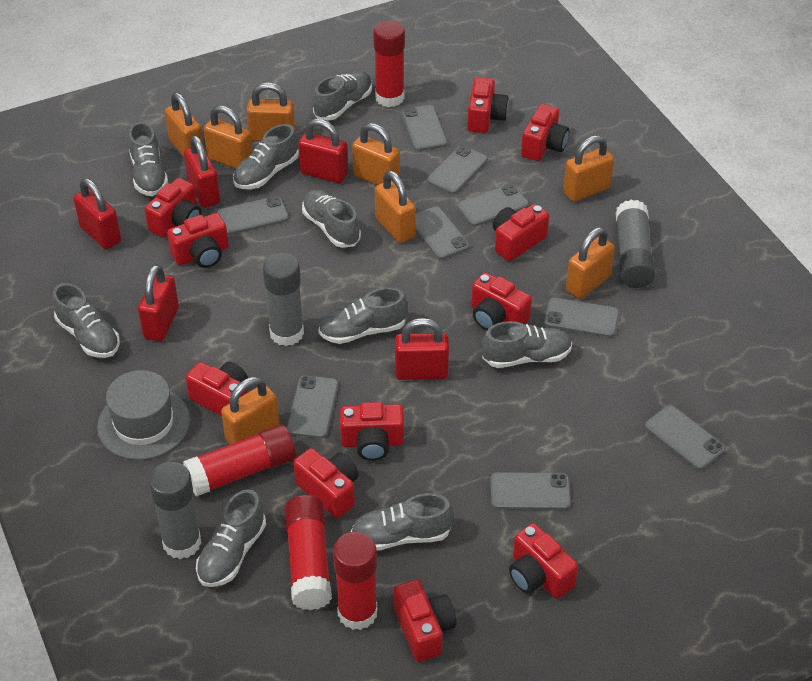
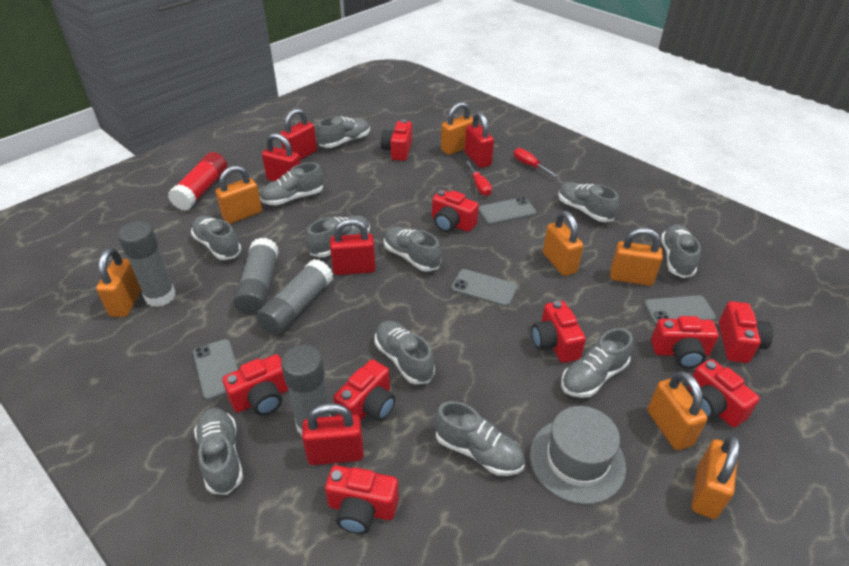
grey glue stick: [149,462,201,559] [263,253,304,346] [615,199,655,288] = 3 -> [118,221,175,307] [233,238,279,315] [256,259,333,335] [281,345,331,436] = 4
grey phone: [217,196,289,235] [287,375,338,438] [402,105,447,151] [415,206,470,259] [427,146,488,194] [457,184,529,226] [490,472,571,510] [544,298,619,337] [645,405,725,470] = 9 -> [193,339,238,400] [451,269,517,307] [478,197,536,225] [644,295,716,325] = 4
grey shoe: [52,283,120,358] [128,122,168,196] [196,489,266,587] [233,124,299,189] [302,190,361,248] [313,71,372,120] [318,287,408,344] [351,493,453,550] [482,321,572,368] = 9 -> [191,216,241,260] [194,408,243,495] [260,162,324,205] [306,216,370,257] [317,116,370,148] [375,321,435,385] [384,227,441,272] [434,401,525,476] [559,182,619,222] [561,328,633,398] [661,225,701,278] = 11
orange padlock: [165,92,204,157] [204,105,253,169] [221,377,279,444] [247,82,295,141] [352,123,400,185] [375,170,416,243] [563,135,614,202] [566,227,615,299] = 8 -> [96,248,141,317] [216,165,262,224] [441,102,473,155] [543,211,584,276] [610,228,663,286] [647,371,708,450] [692,435,740,519] = 7
red camera: [145,178,201,238] [167,213,229,268] [186,362,248,416] [294,448,359,518] [340,402,404,461] [394,580,457,662] [467,77,509,133] [471,273,532,330] [493,204,549,261] [509,523,578,599] [521,104,569,161] = 11 -> [222,354,288,415] [325,465,399,534] [333,359,396,421] [381,119,412,161] [432,190,479,232] [532,301,586,363] [651,316,719,368] [688,359,760,427] [719,301,773,363] = 9
red glue stick: [183,424,296,496] [284,495,332,610] [333,532,377,630] [373,20,405,107] = 4 -> [168,152,228,211] = 1
red screwdriver: none = 0 -> [466,161,492,196] [514,148,558,177] = 2

